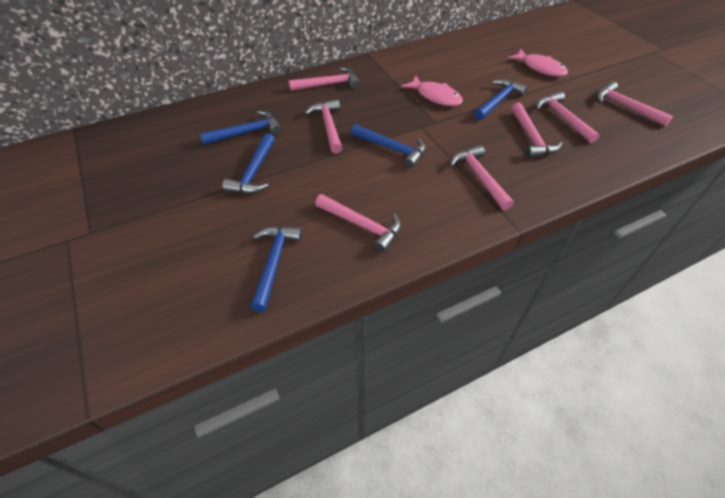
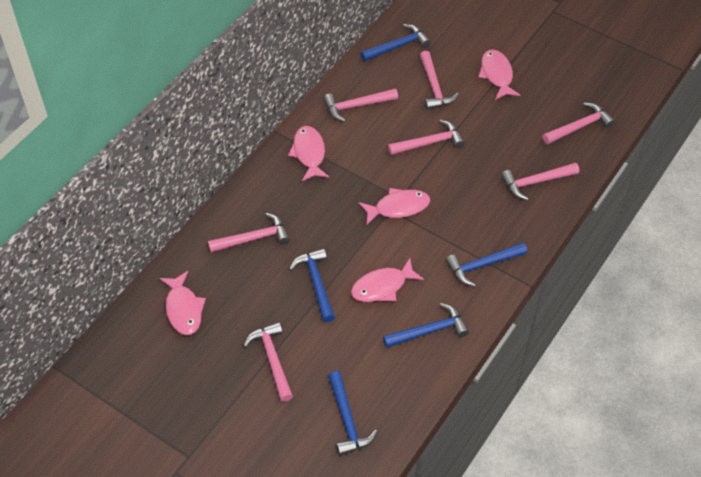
pink fish: [401,76,463,106] [507,48,568,77] = 2 -> [159,271,206,335] [288,126,329,181] [351,258,424,302] [359,188,430,225] [478,50,521,100] = 5

